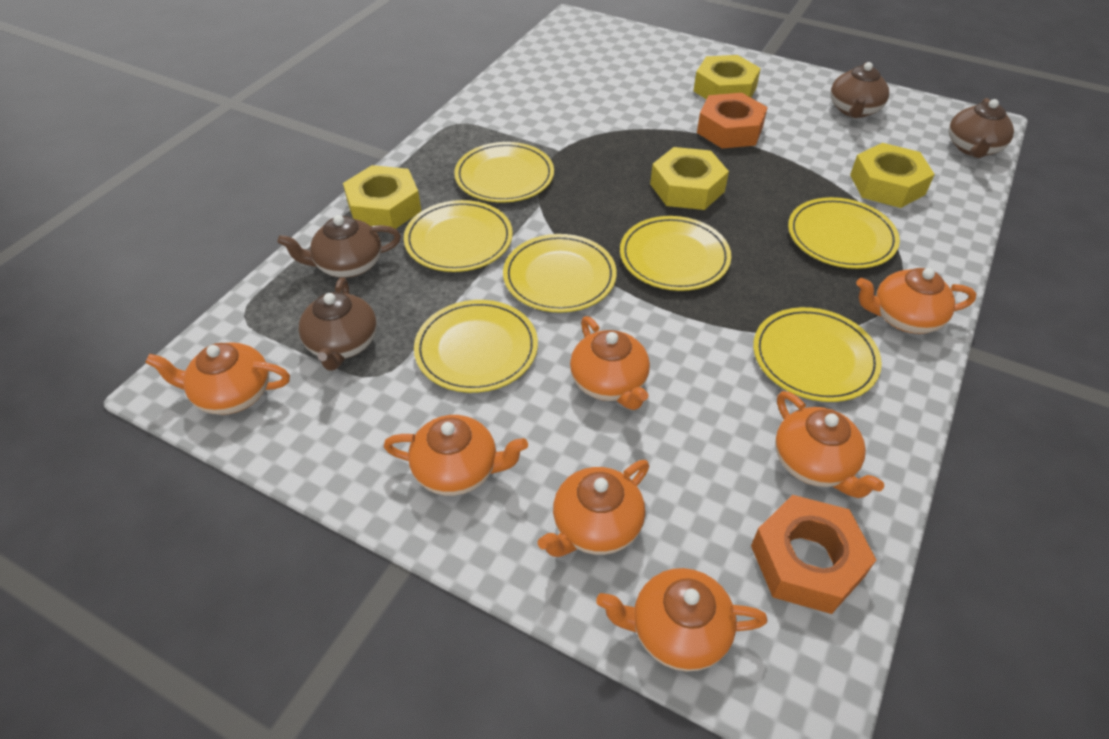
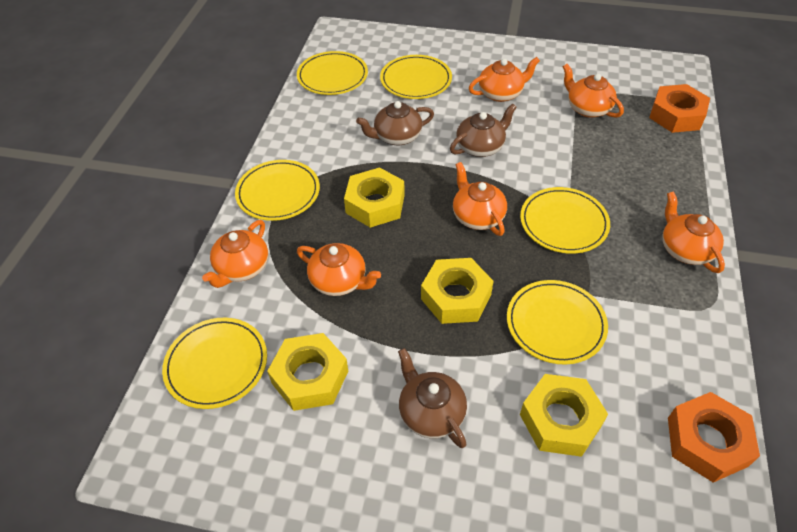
brown teapot: [278,215,401,278] [298,278,377,371] [831,62,889,118] [949,98,1014,158] = 4 -> [356,101,434,145] [398,348,467,448] [450,103,517,157] = 3
orange teapot: [145,342,290,415] [384,415,528,496] [538,460,649,557] [570,316,650,410] [596,568,768,671] [775,391,884,498] [856,268,976,334] = 7 -> [202,220,268,288] [297,243,381,296] [453,162,507,236] [469,57,540,102] [563,64,624,118] [662,191,725,273] = 6
yellow plate: [404,200,513,272] [414,300,538,393] [454,142,554,203] [503,234,617,312] [620,216,731,291] [753,307,882,402] [788,197,900,269] = 7 -> [162,318,267,409] [235,160,320,221] [297,51,368,95] [380,55,452,99] [507,280,608,365] [520,187,610,254] = 6

